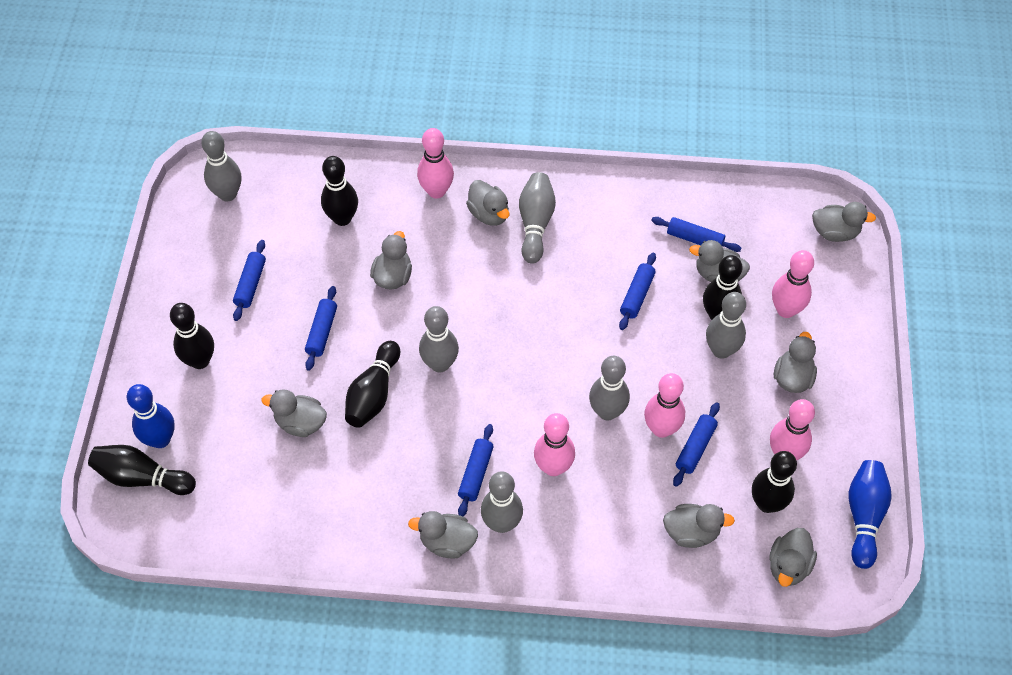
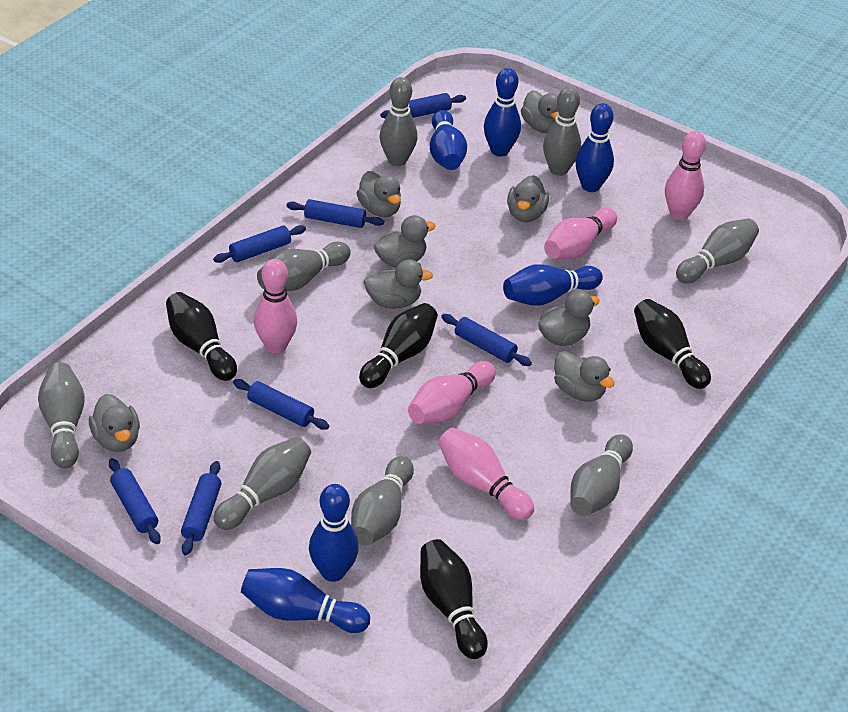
black bowling pin: [88,445,196,495] [170,303,214,369] [321,156,358,226] [345,341,400,428] [703,255,742,320] [752,451,797,513] = 6 -> [166,292,237,381] [359,303,438,388] [420,539,488,659] [634,299,711,389] = 4
blue bowling pin: [127,384,175,448] [849,460,892,569] = 2 -> [241,568,370,633] [309,484,359,582] [430,110,467,170] [484,68,521,157] [503,264,603,306] [575,103,614,192] = 6
blue rolling pin: [233,240,266,321] [305,286,337,371] [458,424,494,516] [619,253,656,330] [651,217,741,252] [673,402,720,487] = 6 -> [109,458,161,544] [181,461,221,555] [213,225,306,263] [233,379,329,430] [286,199,384,228] [380,93,466,118] [441,314,532,366] = 7
grey bowling pin: [201,131,241,202] [419,306,459,372] [481,471,523,533] [519,172,556,263] [589,356,630,421] [706,292,746,359] = 6 -> [38,362,85,469] [214,437,311,530] [257,242,351,291] [351,456,414,546] [380,77,418,166] [543,87,581,176] [570,434,633,516] [676,218,759,284] = 8
grey duck: [262,389,327,437] [370,231,412,290] [408,511,478,559] [466,180,510,226] [663,504,735,548] [689,240,750,282] [769,528,817,587] [774,332,817,393] [812,202,876,242] = 9 -> [89,394,140,452] [357,171,401,217] [363,260,433,309] [374,215,436,268] [507,175,549,222] [521,90,558,133] [538,291,600,346] [554,351,615,402] = 8

